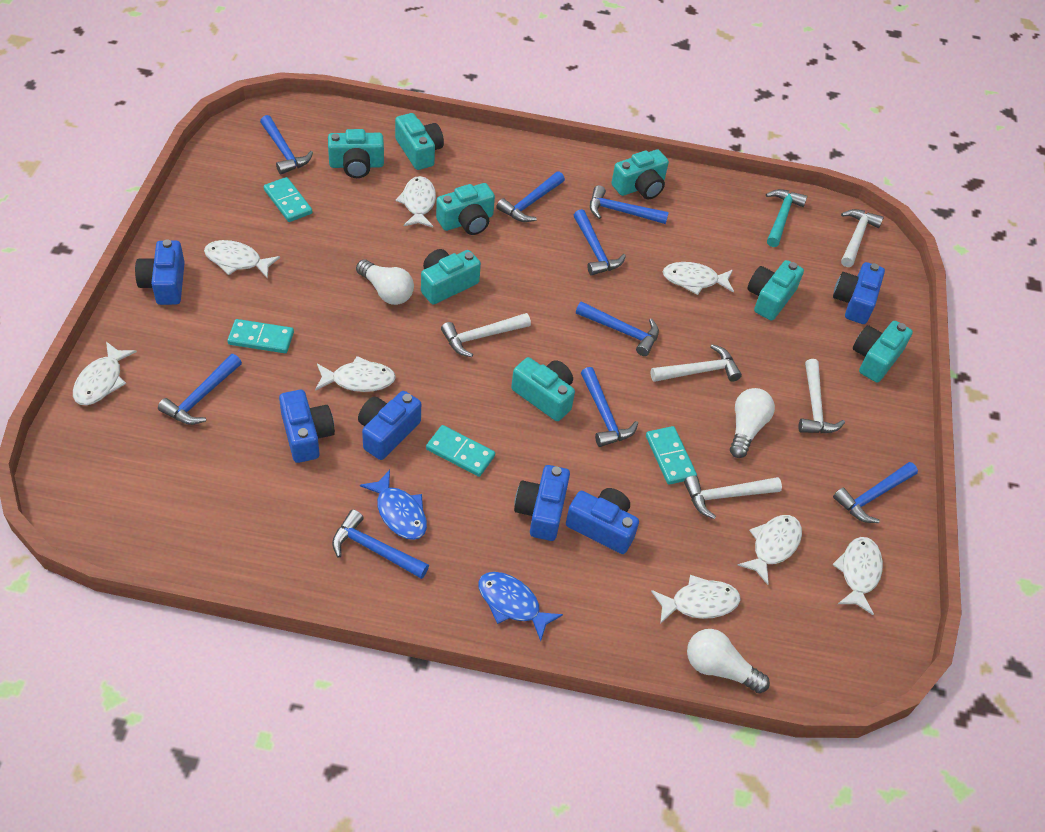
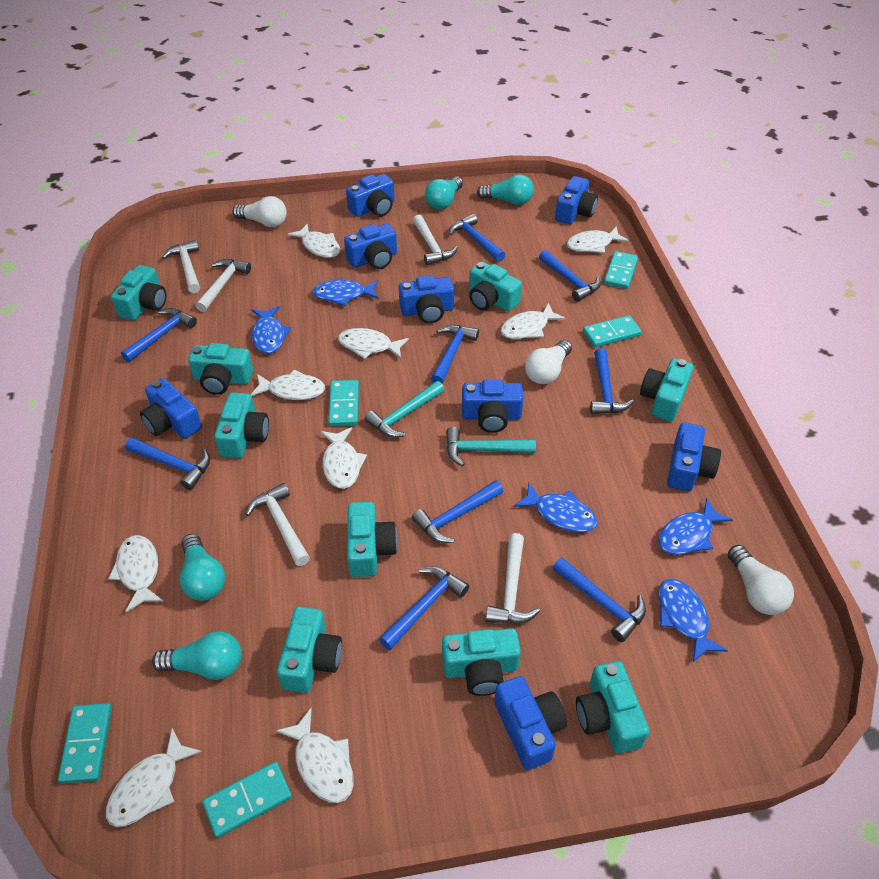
blue camera: [135,239,185,305] [279,390,335,463] [358,391,421,460] [514,465,570,541] [566,488,639,554] [833,262,885,324] = 6 -> [140,378,202,439] [344,224,397,269] [346,174,395,217] [399,275,454,324] [462,380,523,433] [494,676,567,770] [555,176,598,224] [667,422,721,492] = 8
blue fish: [360,470,427,540] [478,572,563,641] = 2 -> [252,306,291,354] [313,280,379,306] [514,482,597,532] [658,498,733,555] [658,579,728,662] = 5
turquoise camera: [328,129,384,178] [395,113,444,170] [421,249,481,305] [436,183,495,235] [511,357,575,421] [611,149,669,199] [747,260,804,321] [853,321,913,383] = 8 -> [111,265,167,321] [188,343,253,395] [214,392,269,458] [277,607,342,693] [347,502,398,577] [442,628,521,696] [469,261,522,312] [576,661,649,753] [640,358,693,422] = 9
turquoise domino: [227,319,294,353] [264,177,312,222] [426,425,495,477] [646,426,697,485] = 4 -> [58,703,112,784] [202,762,292,838] [328,380,359,426] [583,315,642,347] [604,251,638,289] = 5
turquoise hammer: [766,189,808,247] = 1 -> [364,381,444,438] [446,427,536,467] = 2
turquoise light bulb: none = 0 -> [152,631,242,680] [180,534,226,601] [425,176,463,210] [477,175,534,205] = 4
white fish: [73,342,137,405] [204,240,280,279] [315,356,396,392] [396,176,436,227] [651,575,740,624] [663,262,734,295] [738,515,802,585] [832,537,883,615] = 8 -> [106,728,202,827] [108,535,164,612] [251,369,325,400] [276,708,354,803] [288,224,340,258] [321,427,367,489] [338,328,409,359] [501,303,566,339] [567,226,629,253] = 9

